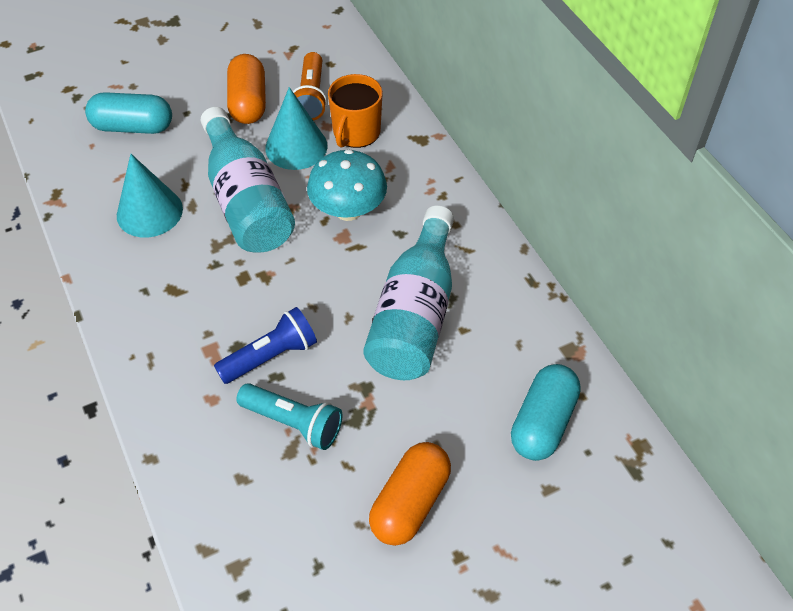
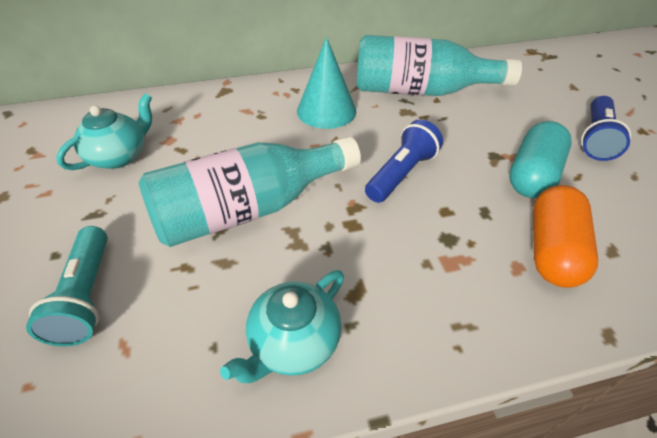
blue flashlight: [214,307,317,384] = 1 -> [365,119,443,203] [581,96,631,161] = 2
orange capsule: [227,54,266,124] [369,442,451,546] = 2 -> [533,185,598,288] = 1
orange flashlight: [293,52,327,120] = 1 -> none = 0
orange mug: [328,74,383,148] = 1 -> none = 0
turquoise capsule: [85,92,172,134] [511,364,581,461] = 2 -> [509,121,572,198] = 1
turquoise cone: [117,154,183,237] [265,87,328,170] = 2 -> [297,37,356,129] = 1
turquoise mushroom: [307,149,387,221] = 1 -> none = 0
turquoise teapot: none = 0 -> [56,93,152,170] [220,270,344,383] = 2

